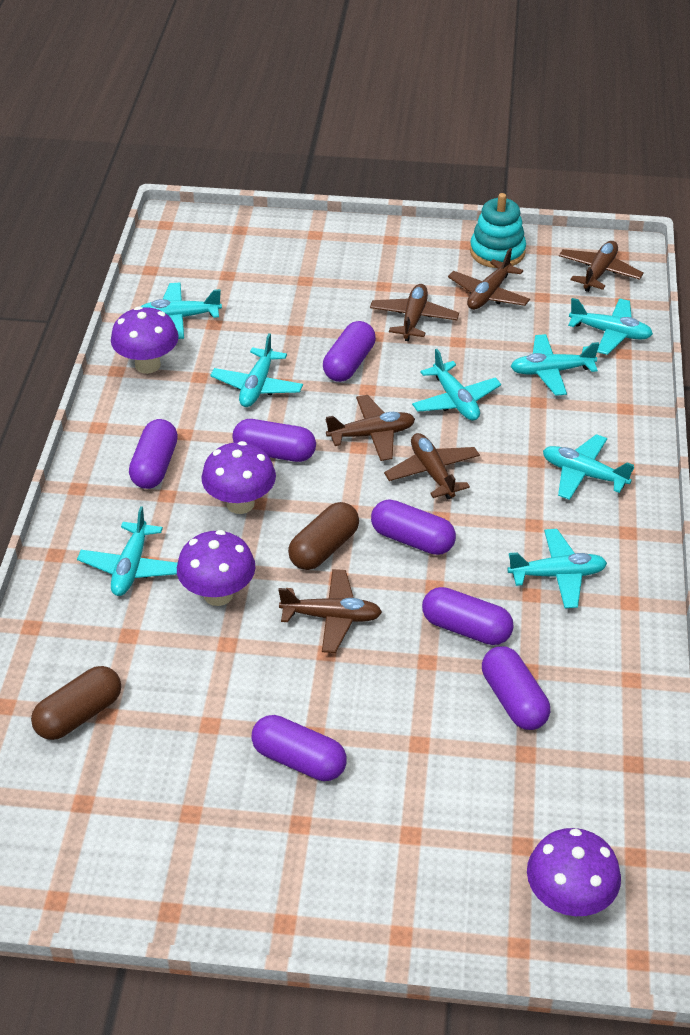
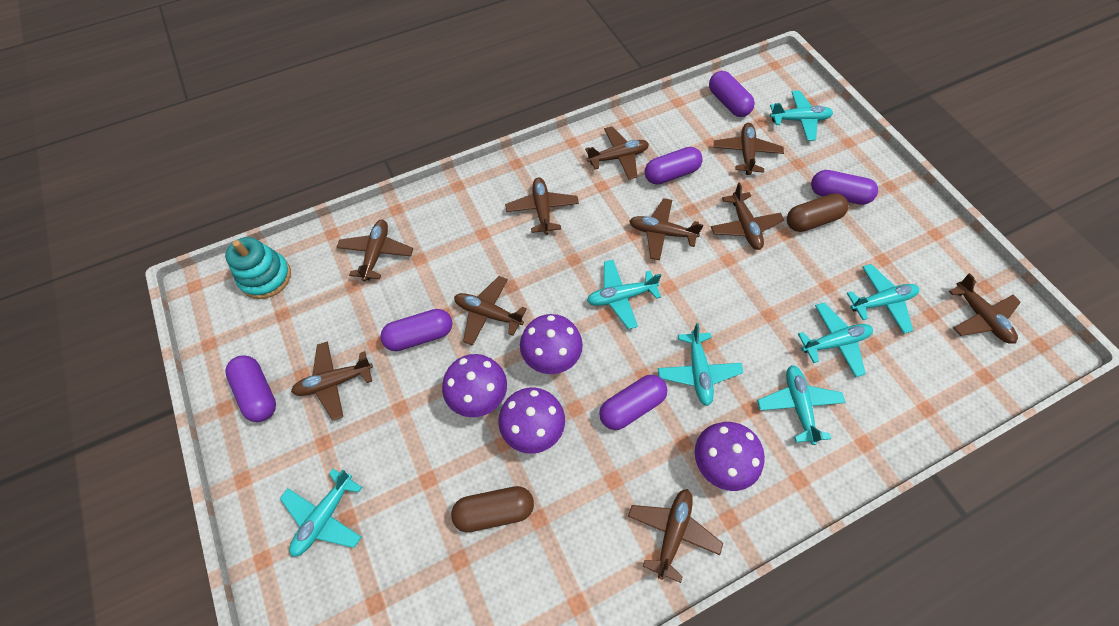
brown plane: [278,569,382,653] [326,395,415,461] [370,284,459,341] [384,433,480,499] [448,248,530,310] [559,241,644,292] = 6 -> [291,342,373,421] [336,220,413,281] [454,276,527,346] [505,177,579,235] [585,126,649,179] [628,489,723,583] [629,198,703,260] [711,182,784,250] [714,123,784,175] [949,273,1021,344] = 10
purple capsule: [129,419,178,489] [232,419,316,462] [251,715,347,781] [323,321,376,382] [371,499,456,555] [422,587,514,645] [482,646,550,730] = 7 -> [225,355,276,422] [380,309,452,351] [599,375,667,430] [645,147,703,185] [709,71,755,117] [811,170,878,205] = 6
turquoise plane: [77,506,178,596] [140,282,222,339] [210,333,303,407] [412,349,501,421] [507,529,607,608] [511,334,599,396] [543,434,634,500] [568,298,653,355] = 8 -> [280,469,362,557] [587,260,662,329] [658,323,744,406] [757,365,846,445] [770,90,833,141] [798,302,873,377] [847,264,919,334] = 7

